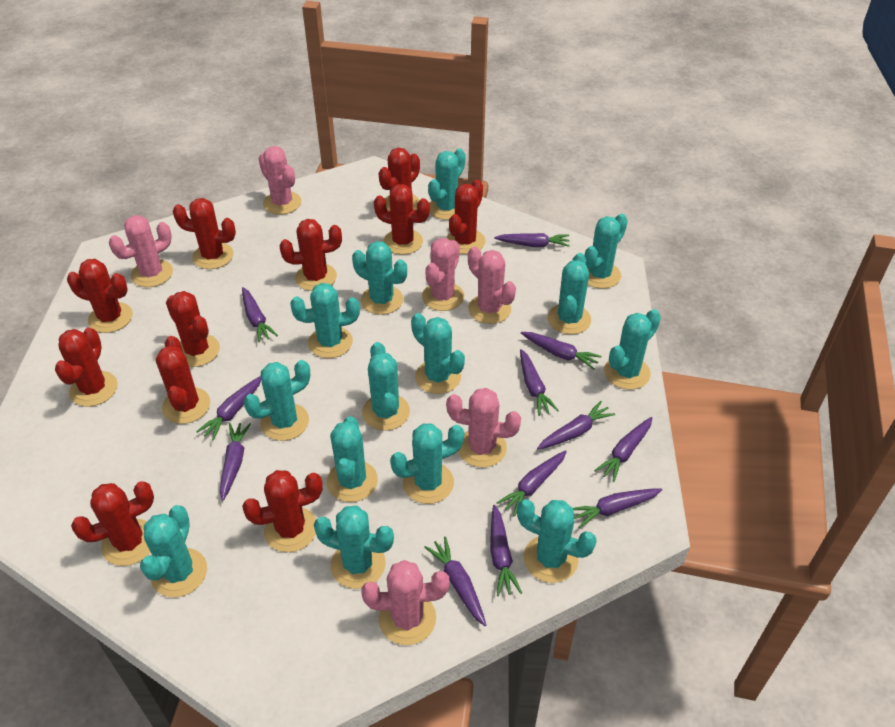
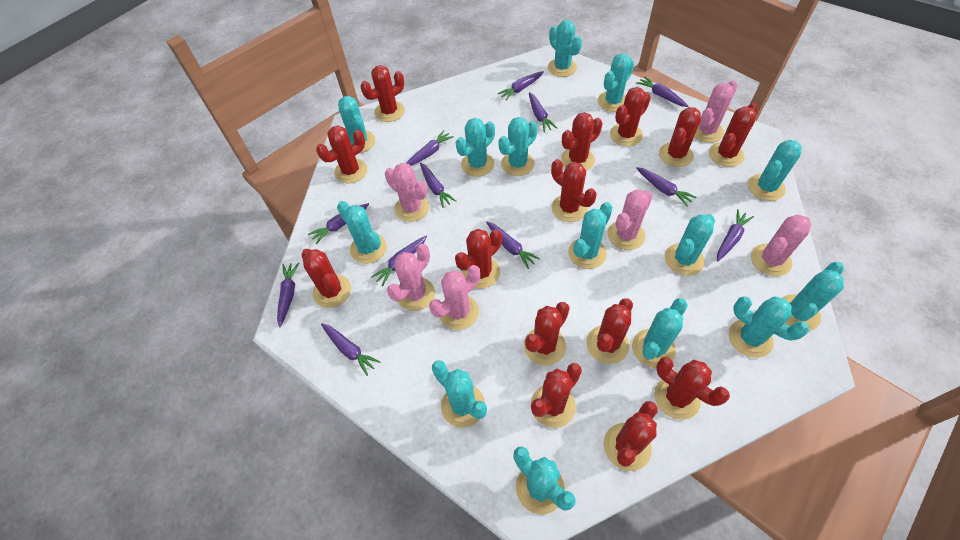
red cactus: [55,328,118,406] [67,259,133,333] [71,481,154,566] [156,336,210,424] [166,291,220,367] [173,198,236,269] [242,470,323,552] [279,219,342,291] [374,184,430,255] [378,148,420,211] [446,180,485,254] = 11 -> [301,249,351,308] [316,125,367,183] [361,65,405,122] [455,229,502,289] [524,302,570,365] [531,363,582,428] [551,159,597,222] [561,112,602,170] [586,298,633,364] [604,401,658,471] [610,87,651,146] [654,357,730,420] [659,107,701,167] [709,103,758,167] = 14

